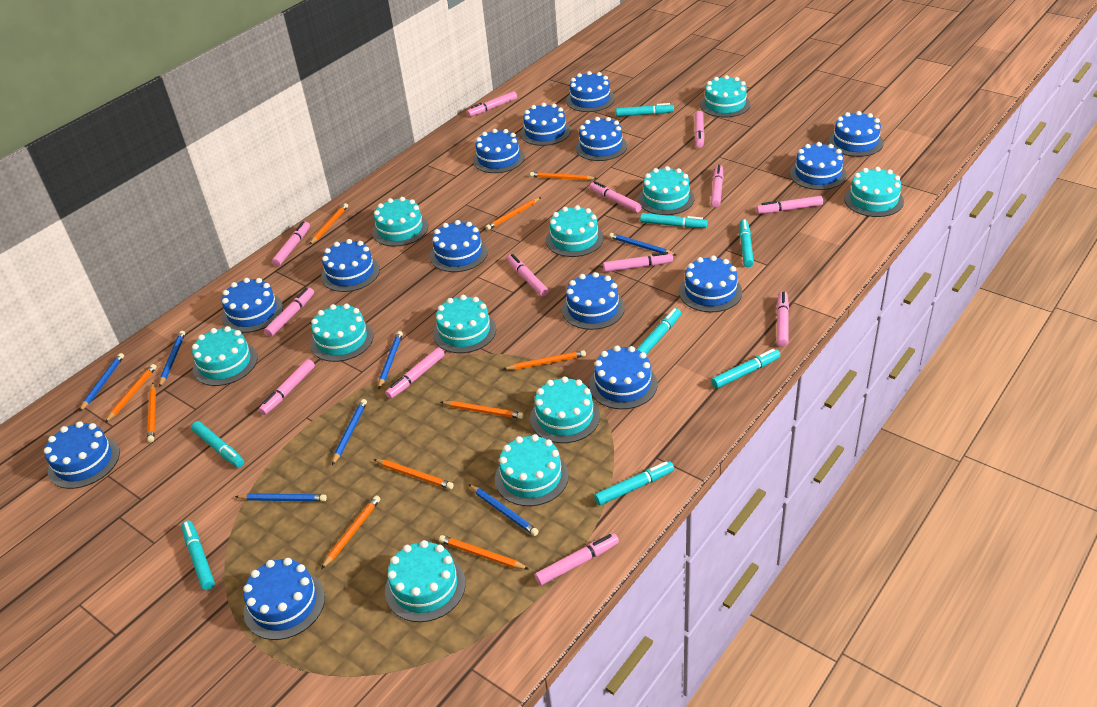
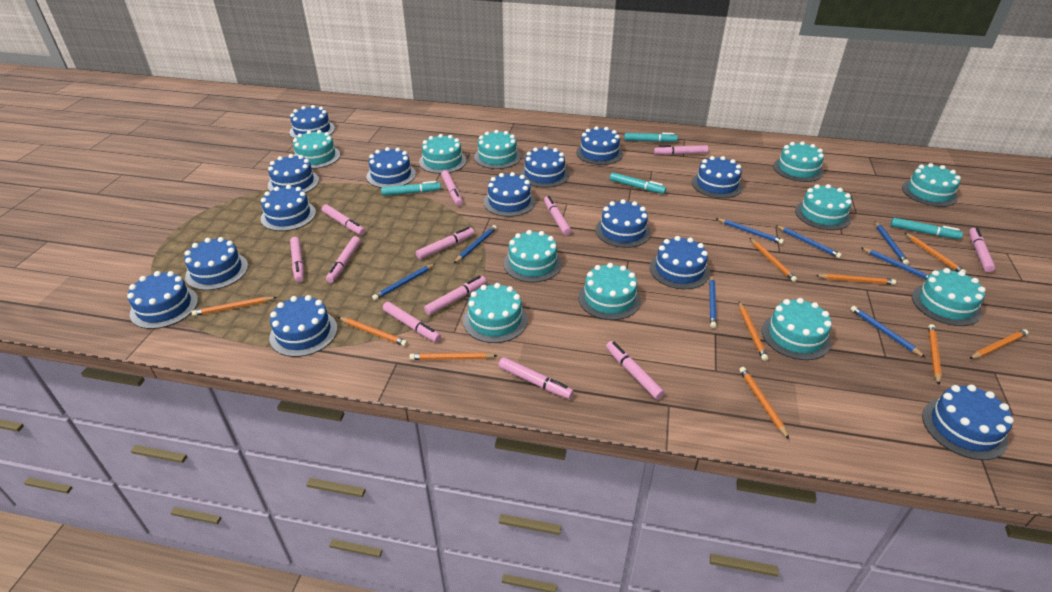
blue pencil: [79,353,124,412] [159,331,185,388] [235,493,327,502] [332,399,367,465] [378,331,403,390] [468,484,539,536] [609,233,676,255] = 7 -> [372,264,435,300] [454,225,497,263] [709,275,717,328] [716,218,784,244] [775,225,842,258] [850,306,926,358] [861,247,929,280] [875,221,909,265] = 8
pink marker: [259,359,315,415] [264,288,314,337] [272,221,310,266] [385,348,445,399] [467,91,517,117] [507,254,548,296] [535,533,619,585] [589,181,642,212] [603,252,673,272] [695,111,705,148] [711,165,723,207] [756,196,823,214] [777,291,789,347] = 13 -> [290,237,304,282] [322,204,365,235] [326,236,361,283] [383,302,441,342] [416,227,474,259] [424,276,486,315] [441,170,463,206] [498,357,574,399] [544,196,572,235] [606,341,664,400] [654,145,708,155] [969,227,996,272] = 12
turquoise marker: [181,520,215,590] [191,421,244,468] [594,461,674,506] [616,103,674,117] [637,308,681,355] [640,213,708,228] [711,349,780,388] [739,219,754,267] = 8 -> [381,181,441,196] [610,172,666,194] [624,133,678,142] [890,218,963,239] = 4

